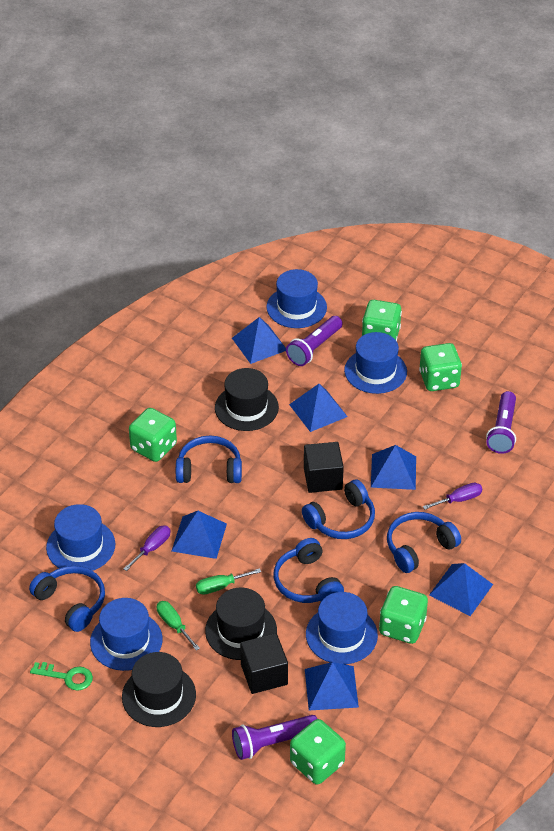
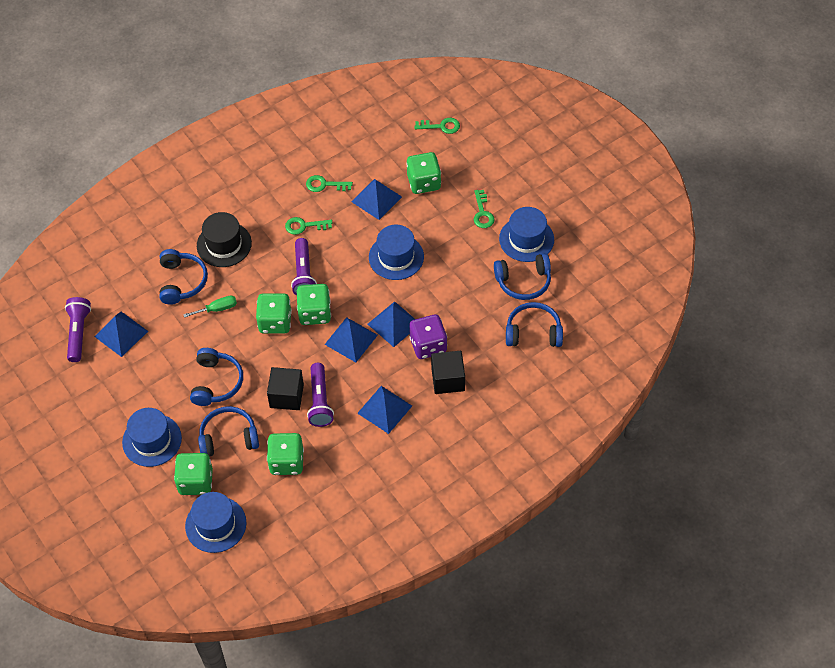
black hat: [122,652,196,727] [205,588,277,660] [215,368,279,431] = 3 -> [197,212,252,267] = 1
blue hat: [46,504,115,571] [90,598,162,671] [266,269,327,328] [306,592,378,664] [344,332,407,394] = 5 -> [122,408,182,467] [185,492,246,553] [369,225,424,280] [499,207,554,262] = 4
blue pyramid: [172,511,227,559] [232,317,286,364] [289,384,348,432] [305,662,359,710] [371,445,416,490] [429,563,493,616] = 6 -> [94,312,148,357] [324,317,378,363] [351,179,402,220] [357,386,412,434] [368,301,415,347] = 5
green key: [30,662,93,691] = 1 -> [285,217,333,235] [306,175,353,192] [414,118,460,134] [474,190,495,228] = 4
green screwdriver: [157,601,200,651] [196,568,261,595] = 2 -> [183,296,237,318] = 1
purple dice: none = 0 -> [409,314,447,359] = 1
purple screwdriver: [123,525,170,571] [423,483,482,510] = 2 -> none = 0

